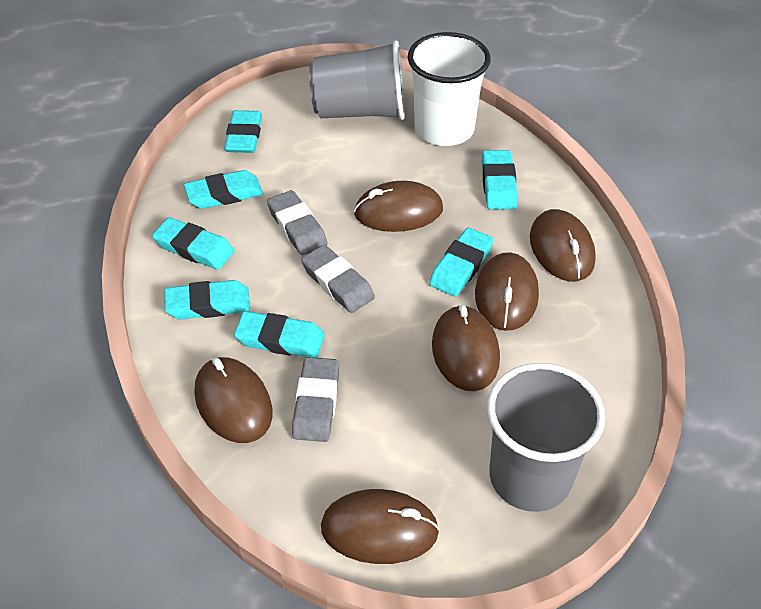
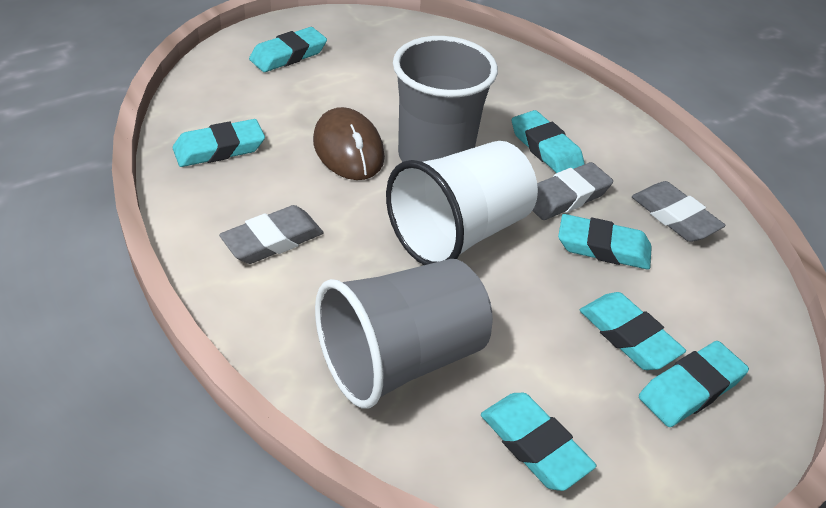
brown mouse: [195,357,272,443] [321,489,440,564] [354,181,443,232] [432,305,500,391] [475,252,539,331] [530,209,596,282] = 6 -> [313,107,385,180] = 1

